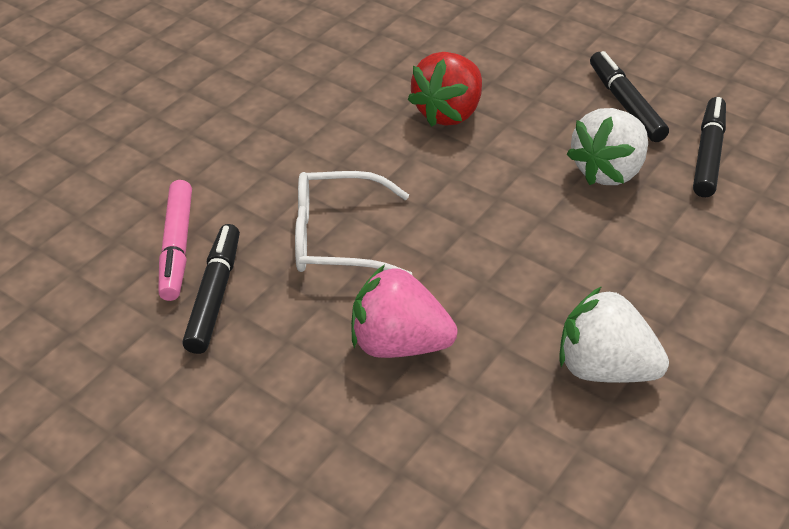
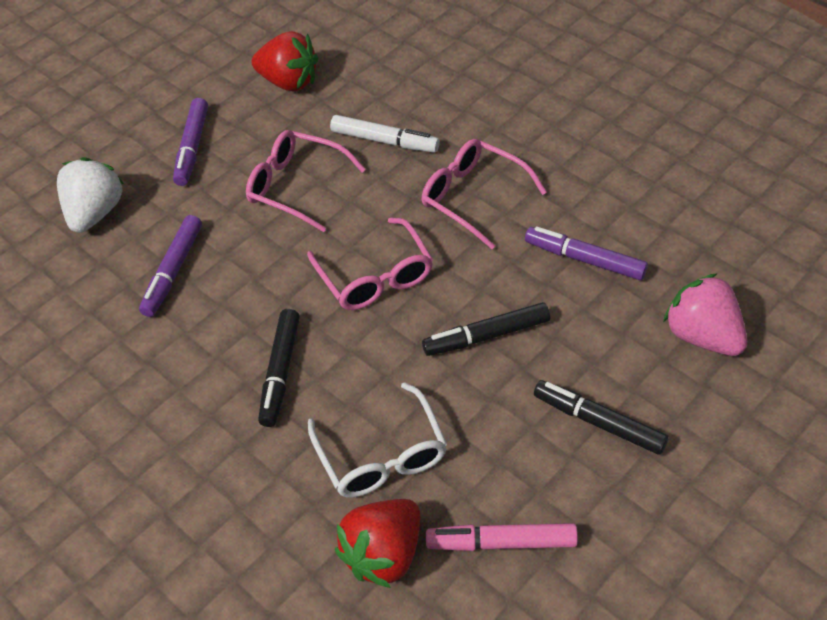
pink glasses: none = 0 -> [246,130,366,232] [307,218,433,310] [422,139,547,249] = 3
purple marker: none = 0 -> [139,215,202,317] [173,98,208,186] [525,226,648,280] = 3
red strawberry: [408,52,482,127] = 1 -> [251,31,318,91] [335,499,420,588] = 2
white marker: none = 0 -> [330,115,440,153] = 1
white strawberry: [559,286,669,383] [567,108,648,185] = 2 -> [57,157,124,233] = 1

